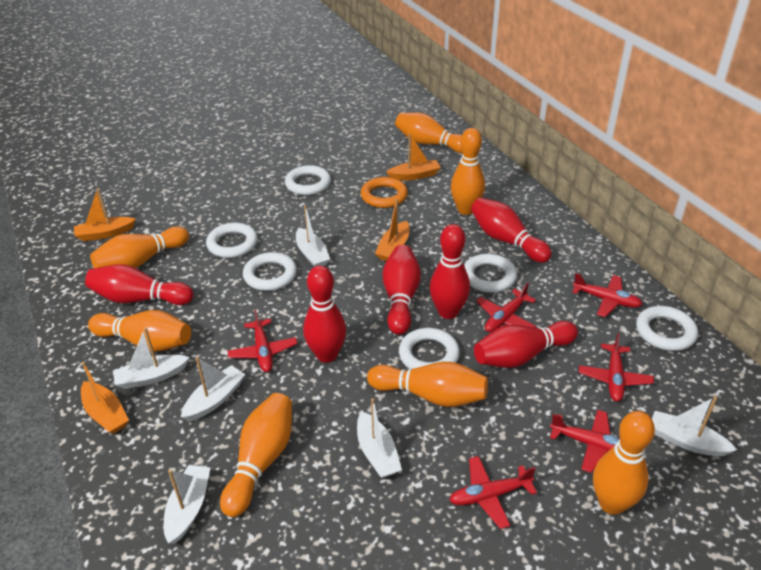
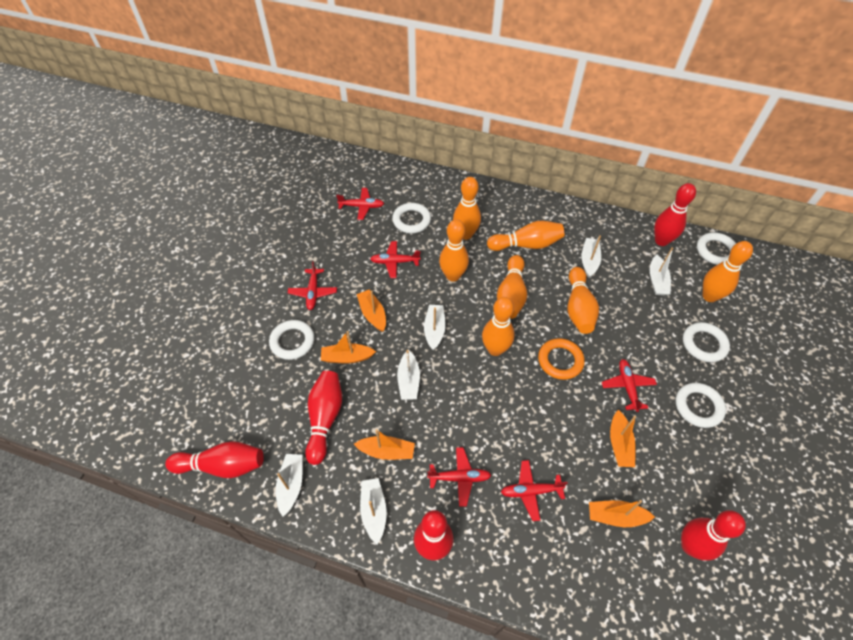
orange boat: [74,188,136,241] [81,362,129,434] [375,199,410,261] [386,134,441,181] = 4 -> [321,331,376,364] [354,429,415,460] [357,290,386,332] [589,500,655,527] [610,410,636,467] = 5
red bowling pin: [85,265,193,305] [303,266,346,363] [382,245,421,335] [430,224,470,319] [471,198,552,263] [474,321,578,368] = 6 -> [165,441,264,478] [305,371,342,465] [414,510,453,560] [654,183,696,246] [681,510,746,561] = 5
white ring: [206,223,258,258] [243,252,297,291] [285,165,331,195] [399,328,460,369] [464,254,517,293] [636,306,698,351] = 6 -> [269,320,314,360] [392,203,431,233] [676,383,726,428] [683,322,730,362] [697,232,736,265] = 5

